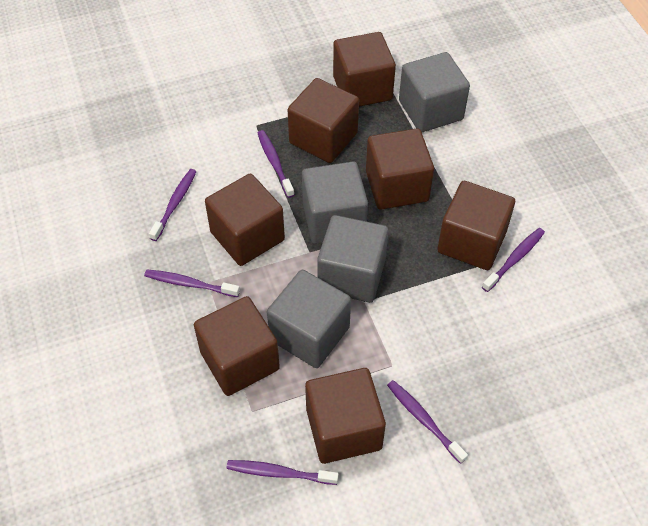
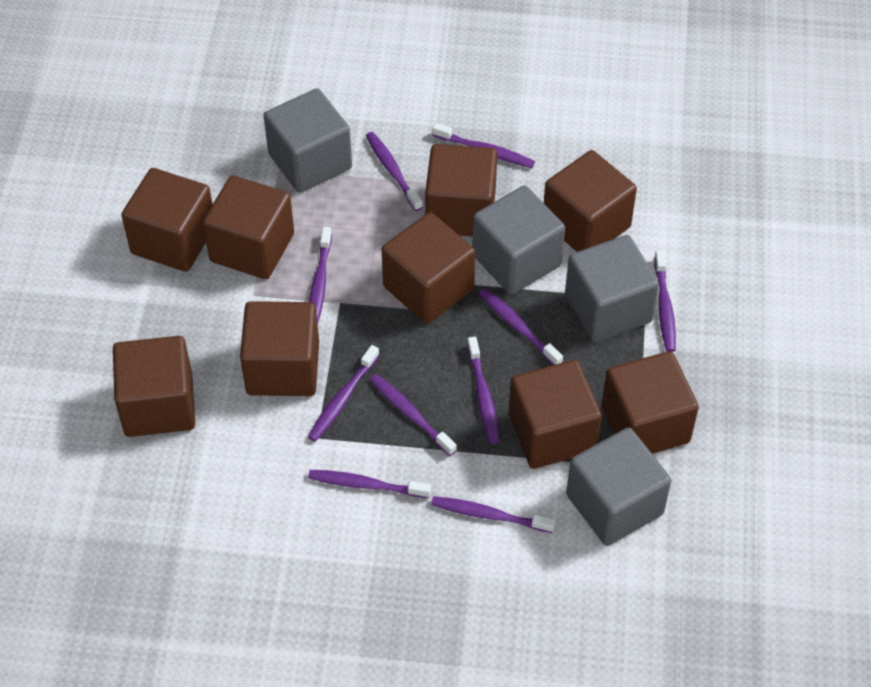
brown cube: [194,296,280,396] [205,174,285,266] [288,78,359,163] [305,368,386,464] [333,32,396,107] [366,128,434,210] [437,181,515,270] = 7 -> [113,336,195,437] [121,168,212,272] [203,175,294,279] [240,301,319,396] [382,213,475,324] [425,144,497,236] [509,360,602,469] [544,150,637,252] [602,351,699,454] = 9
purple toothbrush: [144,270,240,297] [149,169,197,241] [226,460,339,485] [258,130,294,198] [387,380,468,464] [482,228,545,292] = 6 -> [308,345,379,442] [308,470,431,498] [309,227,332,324] [366,132,423,211] [370,374,457,456] [431,496,555,533] [432,123,535,168] [467,337,499,444] [478,288,563,365] [654,250,676,352] = 10

